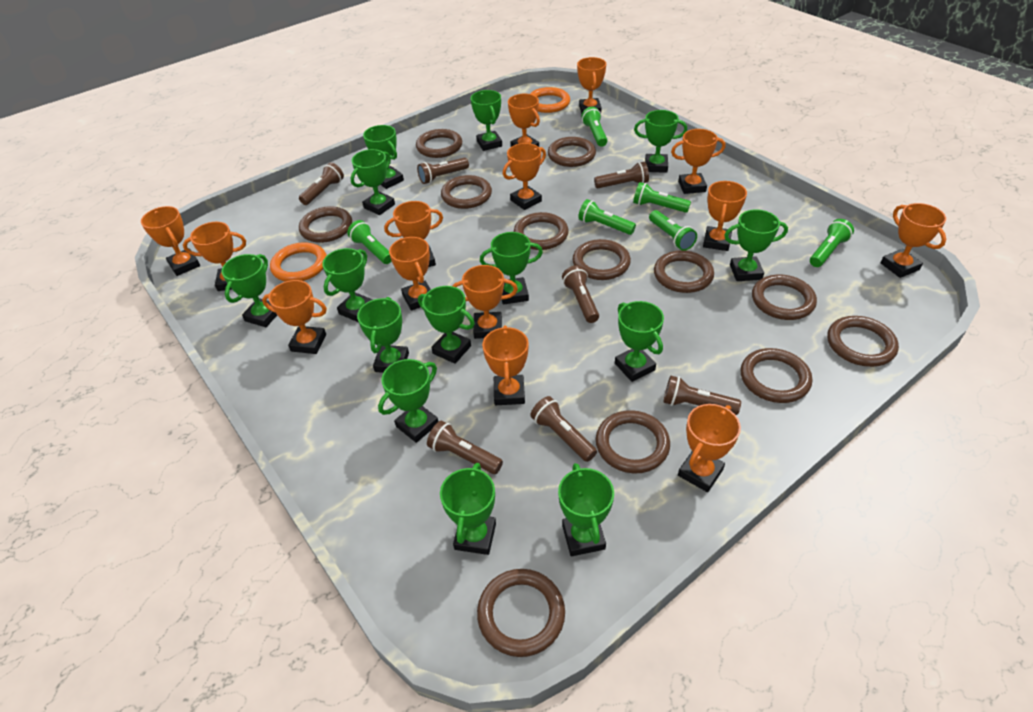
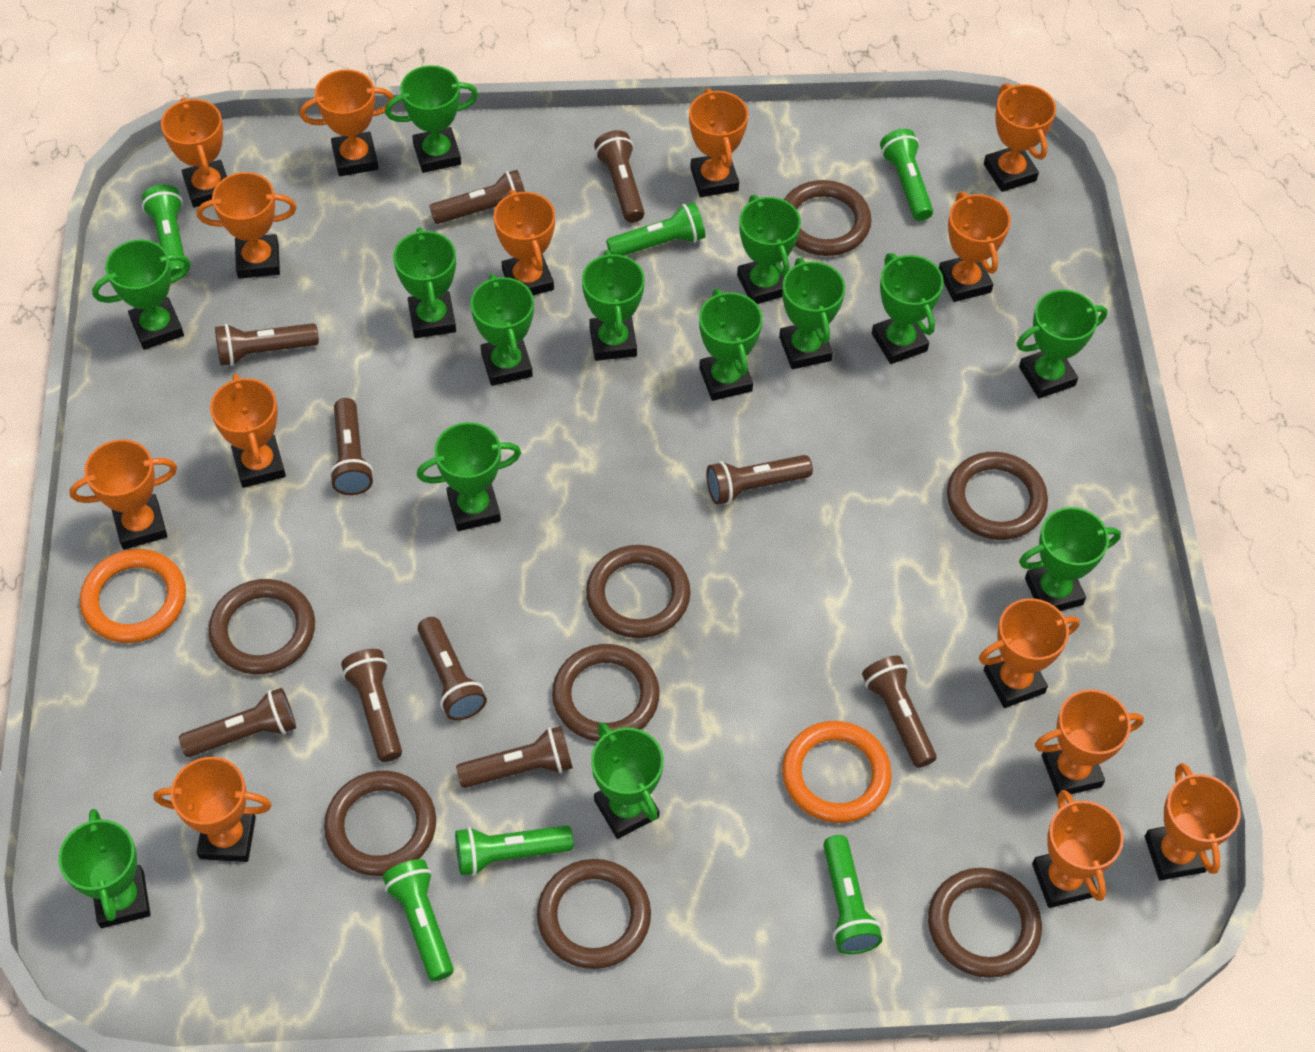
brown flashlight: [299,163,344,205] [417,158,469,184] [427,421,503,474] [530,396,597,462] [562,265,599,323] [594,162,649,188] [663,376,741,415] = 7 -> [179,688,296,757] [215,323,319,366] [329,398,374,495] [341,649,402,762] [418,617,487,721] [429,170,525,224] [456,726,573,788] [594,130,645,223] [706,455,813,505] [862,655,937,768] = 10
brown ring: [299,206,352,243] [416,129,462,158] [441,175,492,209] [477,569,565,657] [514,212,569,250] [548,137,596,167] [572,239,631,280] [596,410,670,473] [654,251,714,293] [741,348,812,403] [752,275,817,320] [827,316,899,367] = 12 -> [208,579,315,674] [324,771,436,876] [537,859,651,969] [552,644,660,742] [586,545,691,638] [784,180,872,256] [928,868,1042,978] [947,452,1048,540] = 8

